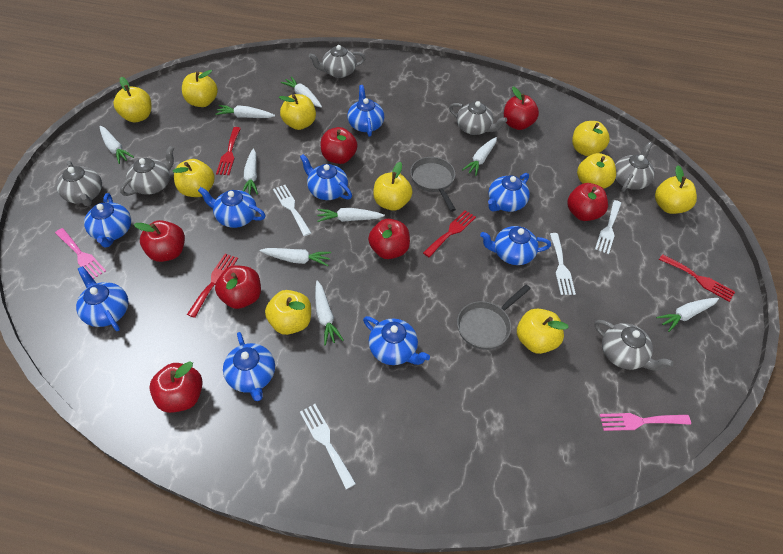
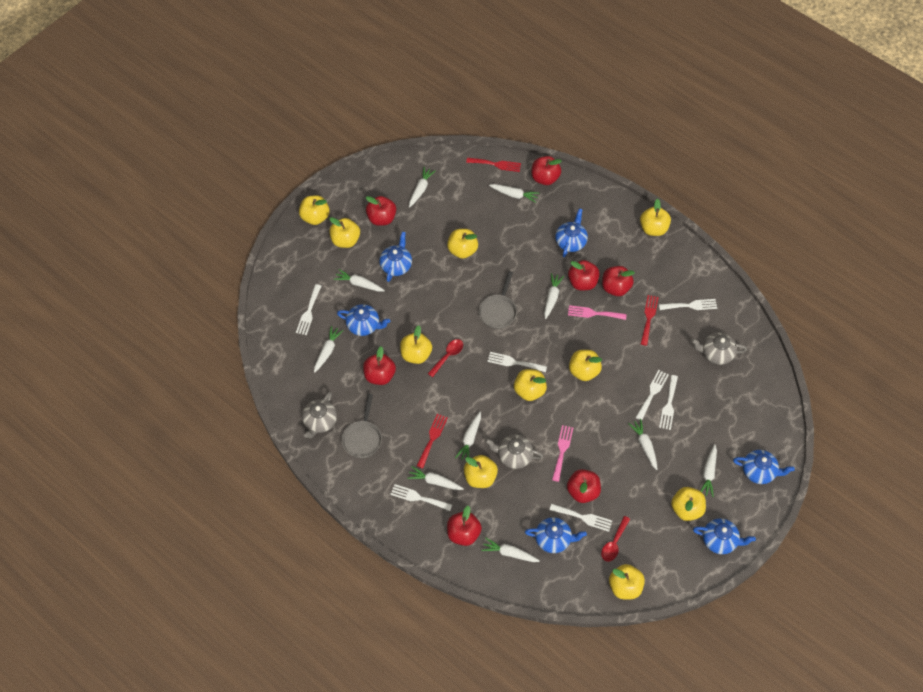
blue teapot: [76,266,128,331] [84,193,131,248] [198,187,266,228] [223,332,275,401] [300,154,352,200] [347,85,384,137] [363,316,430,365] [480,226,551,265] [488,173,530,212] = 9 -> [337,304,390,336] [379,232,412,282] [525,517,587,553] [555,208,588,257] [693,518,756,554] [733,450,795,484] = 6
grey teapot: [56,161,102,206] [120,146,174,196] [309,45,366,78] [449,101,507,135] [594,320,673,371] [615,142,654,192] = 6 -> [302,392,337,439] [485,435,543,469] [691,333,747,365] = 3
red fork: [187,254,238,318] [216,127,241,175] [423,210,476,258] [659,254,735,302] = 4 -> [417,414,448,468] [466,158,521,172] [641,295,659,346] = 3
red spoon: none = 0 -> [428,339,463,377] [601,516,630,562] = 2
white carrot: [100,126,134,164] [215,105,275,118] [243,149,258,195] [260,248,331,266] [280,76,322,108] [315,281,344,345] [317,208,385,222] [462,137,497,176] [656,298,719,332] = 9 -> [314,326,344,373] [334,269,385,292] [407,466,464,490] [409,167,436,208] [455,411,481,460] [481,537,540,562] [489,184,539,203] [544,273,564,319] [628,419,658,470] [701,444,717,497] = 10
white fork: [273,185,311,236] [300,404,356,489] [550,233,576,295] [595,200,621,254] = 4 -> [296,284,321,335] [390,484,452,511] [487,352,547,372] [550,504,612,532] [636,370,669,420] [659,299,717,310] [659,375,678,430] = 7

